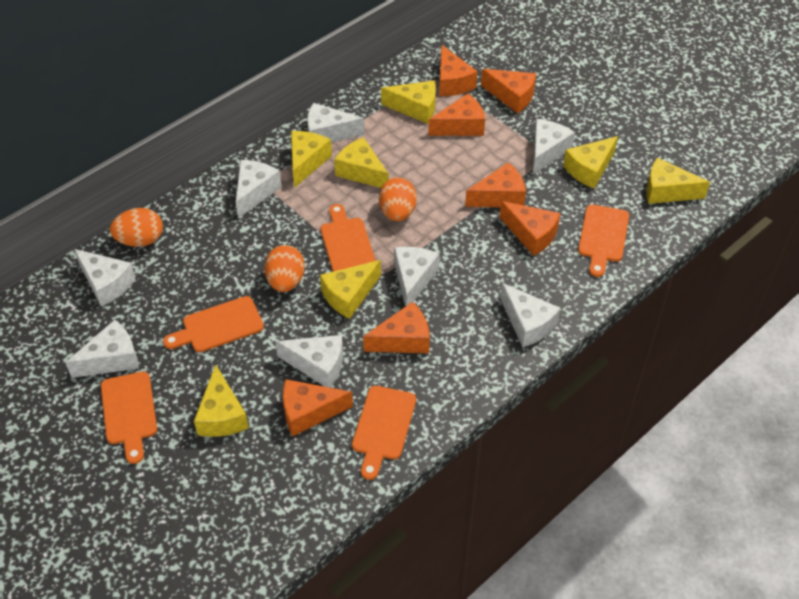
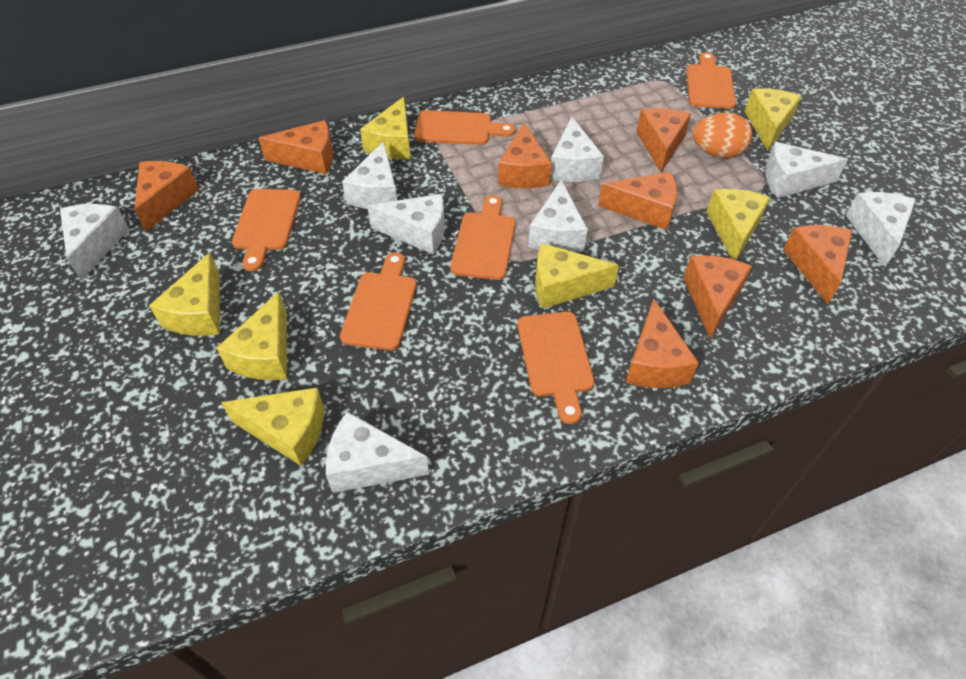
orange cheese: [283,379,353,437] [363,302,430,353] [428,94,485,136] [439,45,477,96] [465,162,526,207] [481,69,536,114] [499,201,561,256] = 7 -> [134,161,199,232] [259,120,333,174] [498,123,552,188] [598,172,677,230] [626,298,699,388] [636,108,691,172] [683,255,752,339] [783,225,852,304] = 8
orange cutting board: [101,372,157,464] [163,296,264,352] [321,204,376,271] [352,386,416,480] [578,204,629,277] = 5 -> [232,189,301,271] [340,253,416,350] [414,110,515,145] [450,195,515,280] [517,312,594,424] [686,52,736,109] = 6
orange egg: [110,208,163,247] [264,245,305,292] [379,177,417,221] = 3 -> [693,112,752,158] = 1

